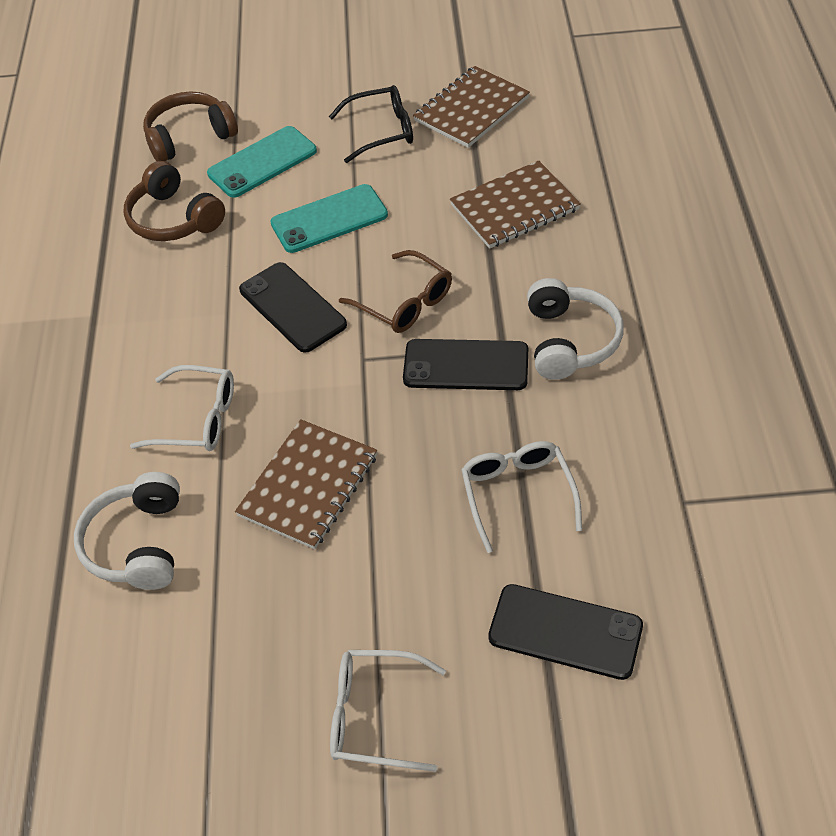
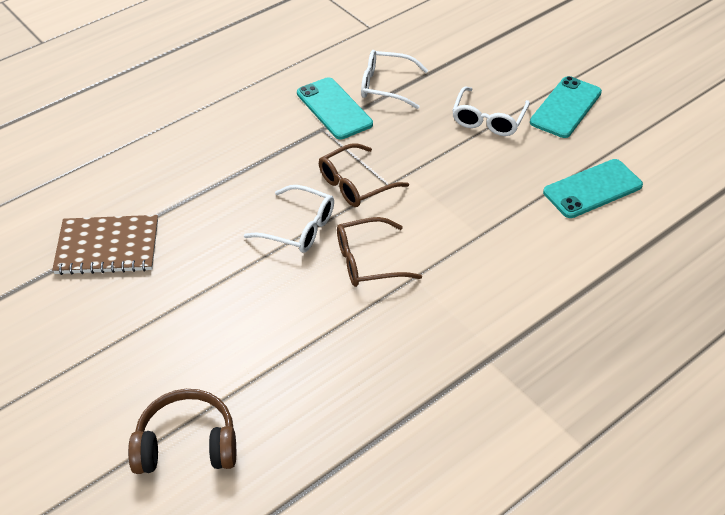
black glasses: [329,85,413,163] = 1 -> none = 0
black phone: [239,262,347,353] [403,339,528,390] [488,584,643,680] = 3 -> none = 0
brown glasses: [339,250,452,333] = 1 -> [319,143,409,207] [337,217,422,287] = 2
brown headphones: [124,161,225,241] [143,91,238,161] = 2 -> [128,389,236,474] = 1
brown notebook: [235,419,377,549] [413,66,530,148] [450,160,581,249] = 3 -> [52,215,158,275] = 1
turquoise phone: [207,126,317,198] [270,184,388,253] = 2 -> [297,77,373,139] [530,76,602,138] [543,159,643,218] = 3
white headphones: [74,472,180,590] [527,278,624,380] = 2 -> none = 0

